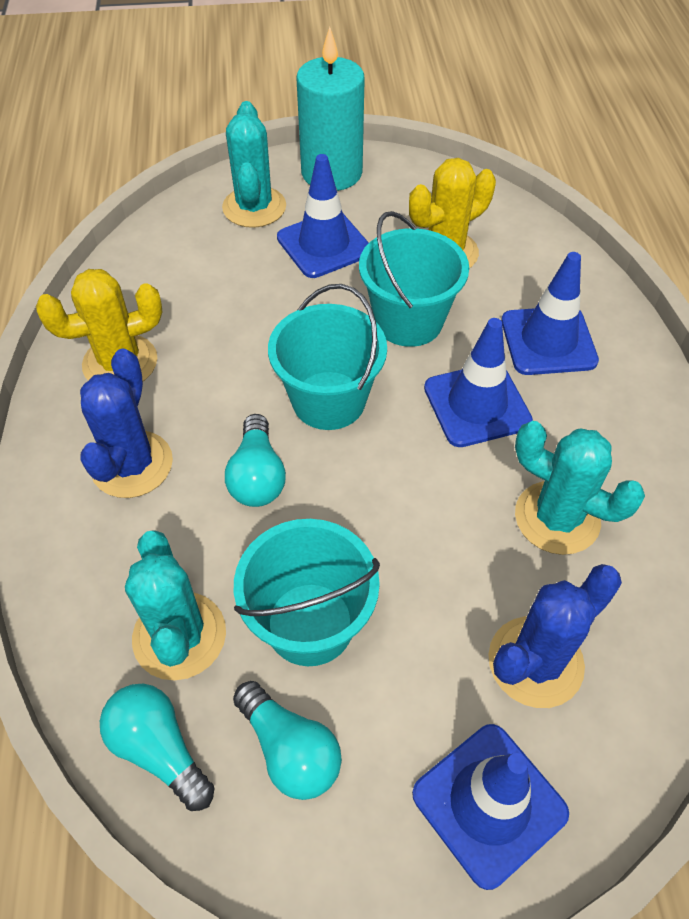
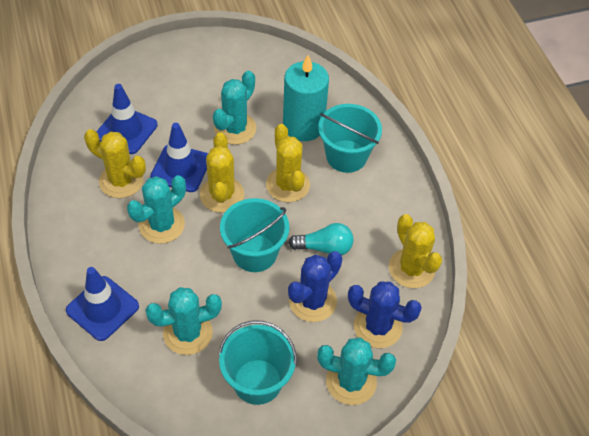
blue traffic cone: [277,154,369,278] [412,724,569,890] [424,318,533,447] [501,252,599,375] = 4 -> [66,267,139,341] [96,84,158,154] [150,123,208,192] = 3
turquoise cactus: [125,530,226,680] [222,101,286,228] [515,421,645,555] = 3 -> [127,175,186,244] [145,287,222,355] [213,71,256,145] [317,337,396,405] = 4
turquoise light bulb: [100,684,215,811] [225,414,286,507] [233,681,342,800] = 3 -> [289,223,353,255] = 1
yellow cactus: [36,269,163,381] [409,158,496,269] = 2 -> [84,129,146,198] [200,133,244,213] [266,124,310,202] [389,214,442,288] = 4

